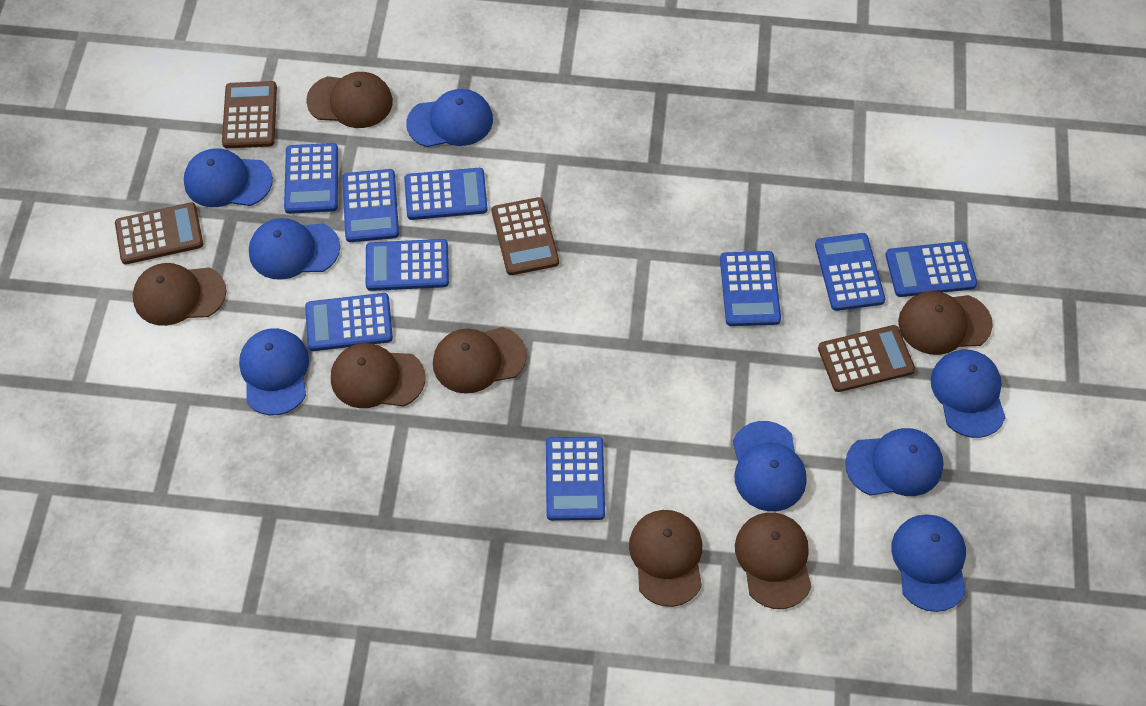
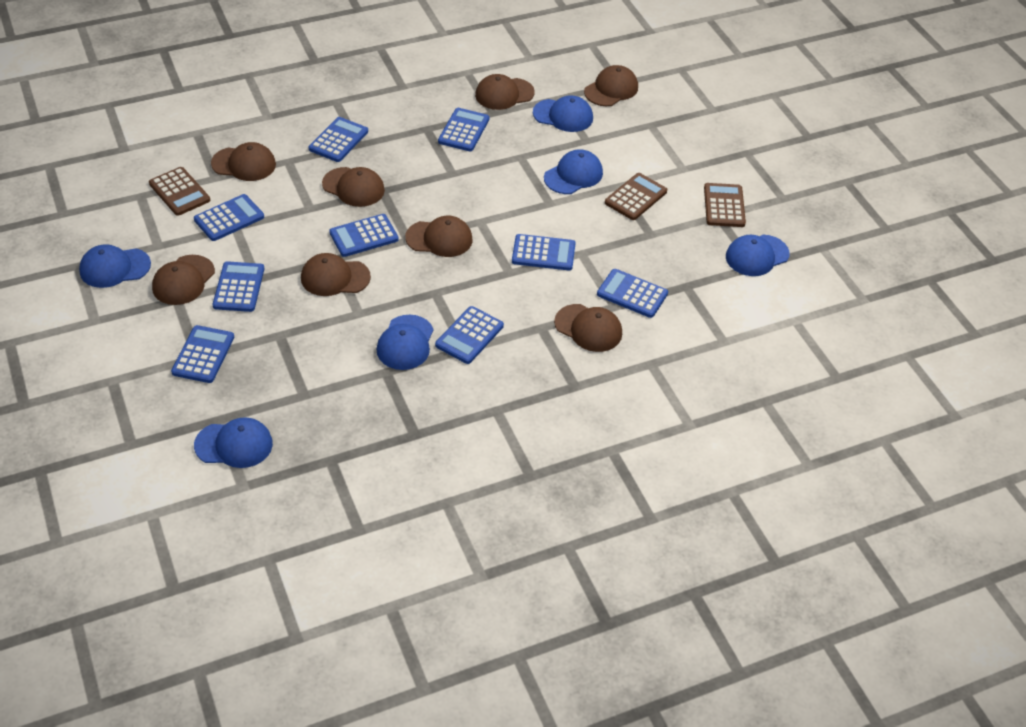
blue cap: [184,148,273,207] [239,328,309,415] [249,218,340,280] [406,89,493,147] [733,421,807,511] [845,428,944,496] [891,514,966,612] [930,350,1006,438] = 8 -> [79,244,151,288] [194,417,273,468] [376,315,434,370] [533,95,593,132] [544,150,603,194] [726,235,790,276] = 6
brown calculator: [115,202,203,265] [222,81,277,148] [492,197,559,275] [818,325,915,392] = 4 -> [149,167,210,216] [605,173,667,220] [704,183,746,227] = 3
brown cap: [133,263,226,326] [306,72,393,128] [331,343,425,408] [433,327,527,394] [629,510,702,607] [735,513,812,609] [898,291,993,355] = 7 -> [152,255,215,305] [211,142,276,181] [301,253,371,296] [322,167,385,207] [405,216,473,257] [475,74,535,110] [554,304,622,352] [584,65,638,106] = 8

